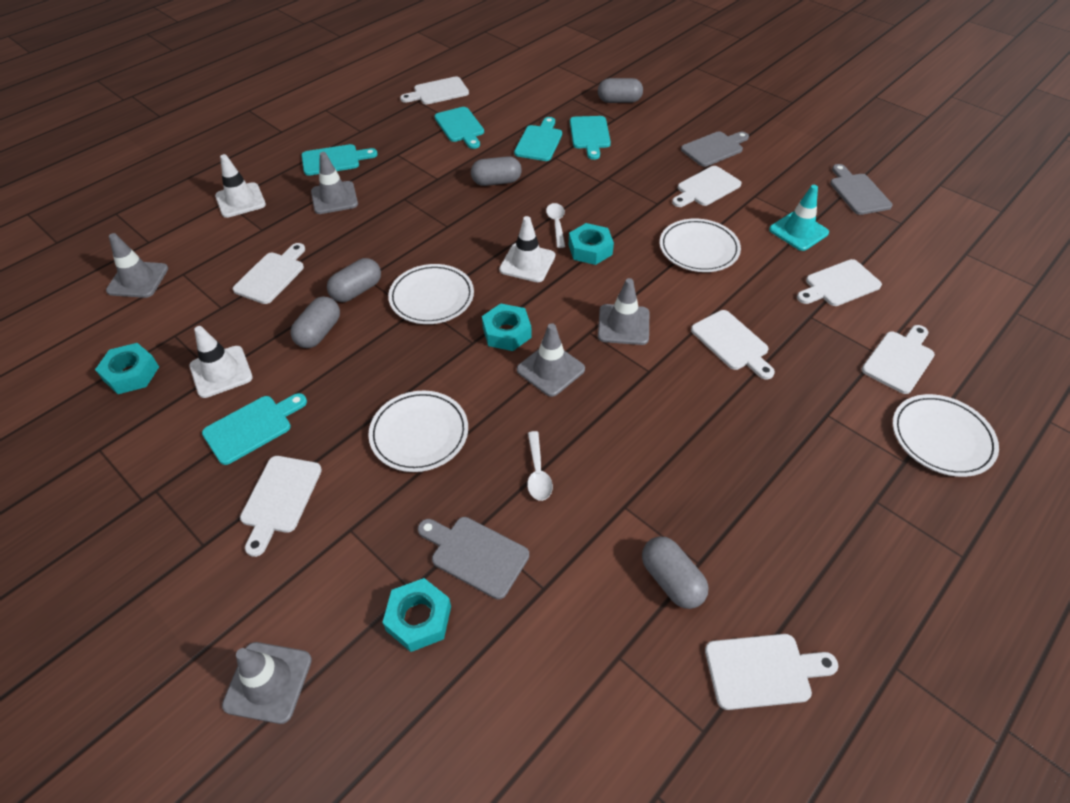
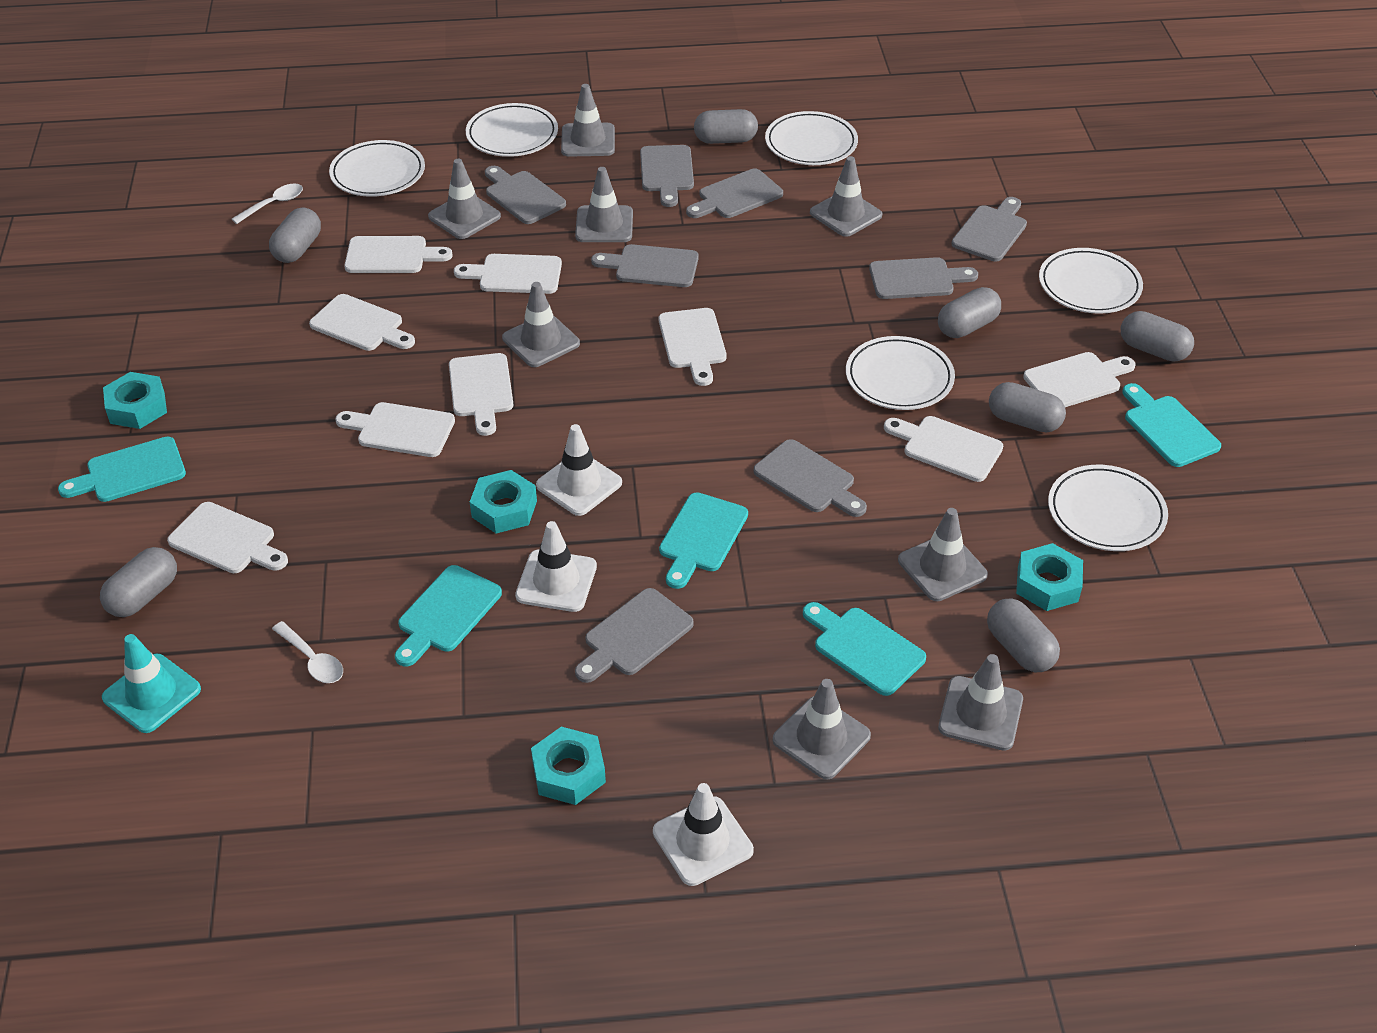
grey capsule: [290,296,340,348] [327,258,381,302] [471,156,522,186] [598,78,643,103] [642,537,709,609] = 5 -> [100,547,177,617] [269,207,321,263] [694,109,758,144] [938,287,1001,338] [987,598,1060,672] [989,382,1066,432] [1121,311,1194,362] = 7
grey cutting board: [418,517,529,600] [681,132,749,167] [830,164,893,215] = 3 -> [485,166,566,224] [575,588,694,683] [591,244,699,287] [640,145,694,207] [686,168,783,218] [754,439,867,517] [869,257,978,299] [951,197,1027,262] = 8
grey traffic cone: [106,233,168,298] [222,642,312,724] [311,152,358,214] [517,323,585,397] [598,278,649,345] = 5 -> [428,159,501,239] [502,282,580,367] [561,84,615,157] [575,167,633,242] [773,679,871,779] [810,156,883,237] [898,508,988,601] [938,654,1023,751] = 8
white cutting board: [233,243,305,304] [240,456,322,557] [400,77,469,105] [672,166,741,207] [691,310,775,379] [705,634,838,710] [797,259,882,306] [862,325,935,394] = 8 -> [167,502,288,573] [309,294,415,351] [335,402,455,457] [344,236,453,273] [449,353,513,436] [454,254,562,294] [659,308,726,386] [884,416,1003,482] [1023,352,1135,407] = 9
white plate: [368,391,468,472] [388,264,474,324] [660,219,741,272] [892,394,999,477] = 4 -> [329,140,425,197] [466,103,558,157] [765,111,858,165] [846,336,955,410] [1039,248,1143,314] [1048,465,1168,551] = 6

